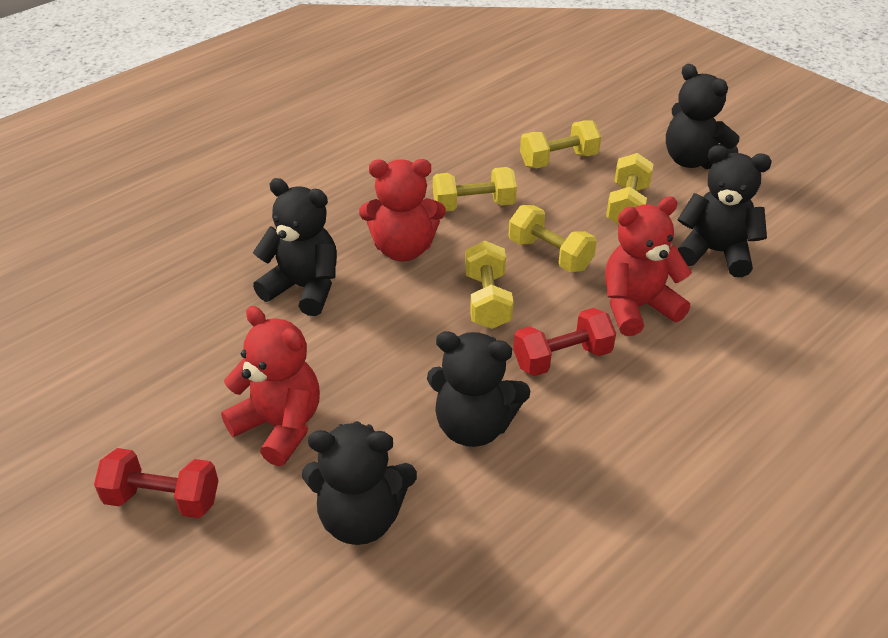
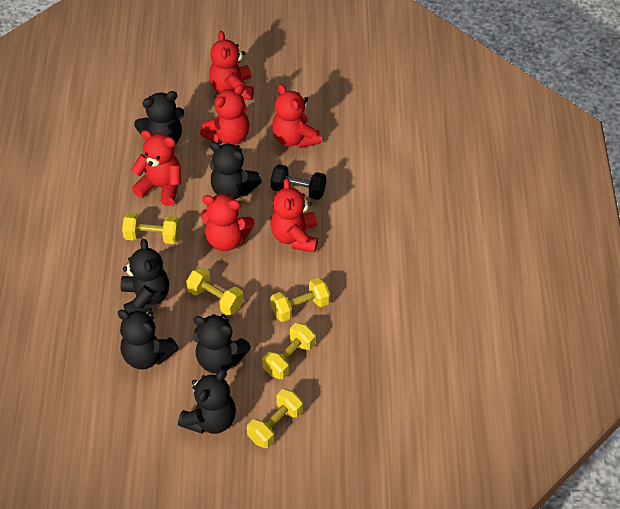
black dumbbell: none = 0 -> [271,164,326,200] = 1
black teddy bear: [253,178,337,316] [302,421,417,545] [427,331,530,447] [666,64,739,169] [678,145,772,277] = 5 -> [118,310,179,370] [120,239,169,313] [134,91,184,143] [178,369,236,434] [193,314,251,374] [210,142,262,199] = 6
red dumbbell: [94,448,218,518] [513,308,616,376] = 2 -> none = 0
red teddy bear: [221,306,320,466] [359,159,446,262] [605,196,692,336] = 3 -> [131,130,181,206] [200,84,250,145] [201,193,255,251] [209,31,254,100] [270,178,318,253] [272,84,321,148] = 6

